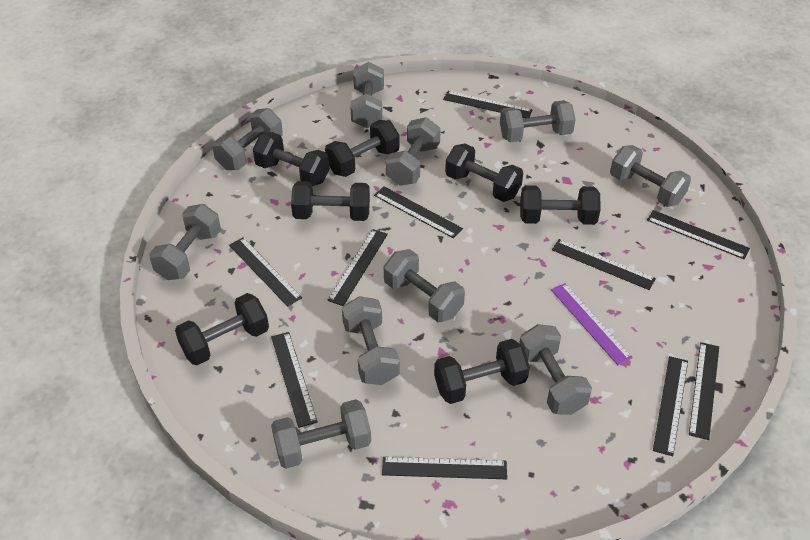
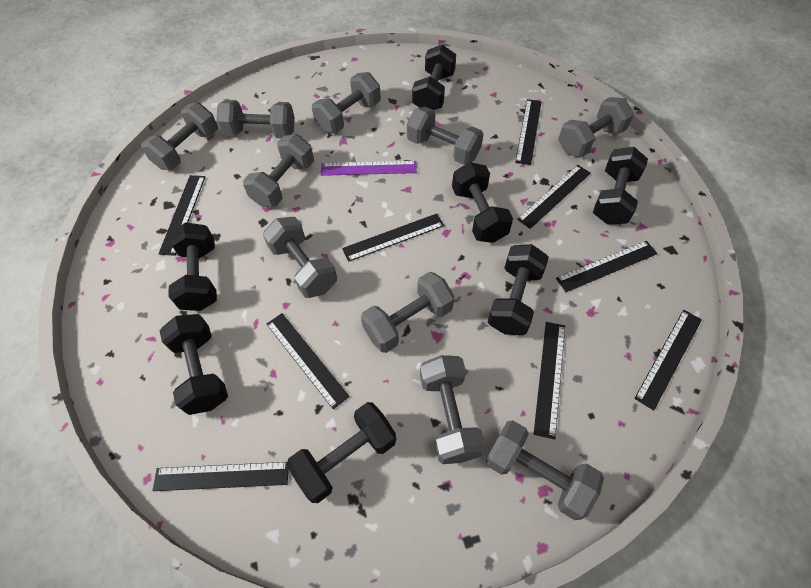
black ruler: [229,237,302,307] [271,332,318,428] [327,229,388,306] [374,186,463,238] [382,457,507,479] [443,91,532,118] [552,239,656,290] [647,210,750,259] [653,356,688,456] [689,342,719,440] = 10 -> [152,462,289,491] [158,175,205,256] [266,313,350,409] [342,214,444,262] [515,99,542,165] [517,165,591,229] [534,322,565,439] [556,241,657,292] [634,310,702,411] = 9

